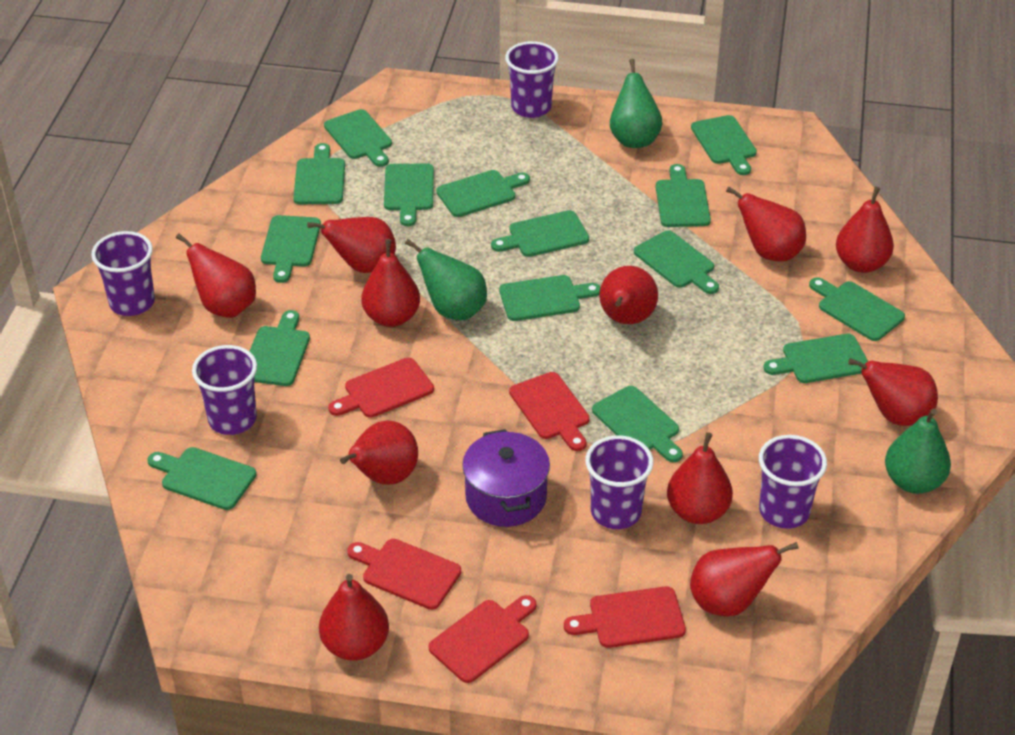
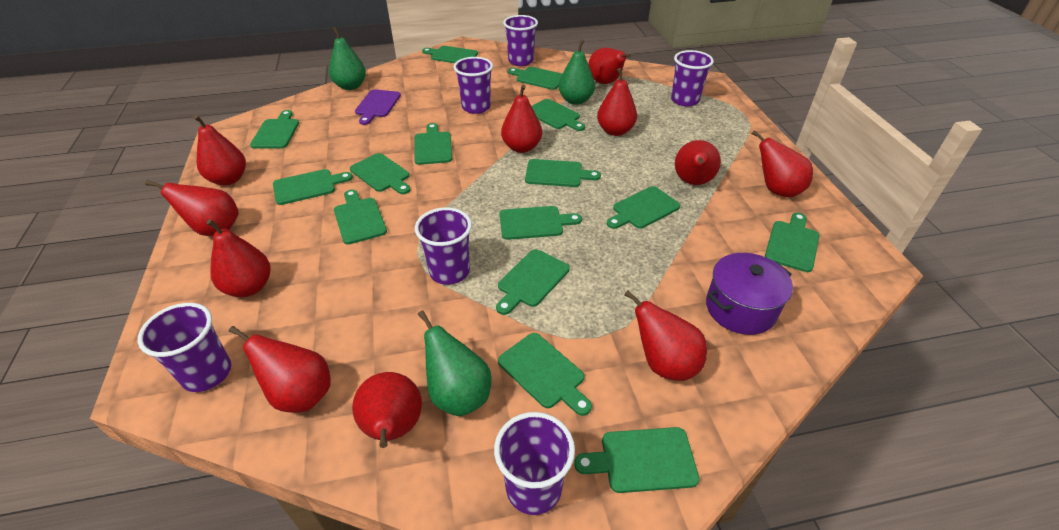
purple cup: [91,231,155,316] [192,345,257,435] [505,41,559,118] [585,435,654,529] [759,435,827,529] = 5 -> [138,303,231,392] [415,207,472,285] [453,57,493,114] [494,412,575,515] [503,15,538,66] [671,50,714,107] = 6
purple cutting board: none = 0 -> [355,89,401,125] = 1
red cutting board: [328,358,434,418] [347,539,461,610] [428,595,537,683] [509,372,590,451] [564,586,686,648] = 5 -> none = 0

